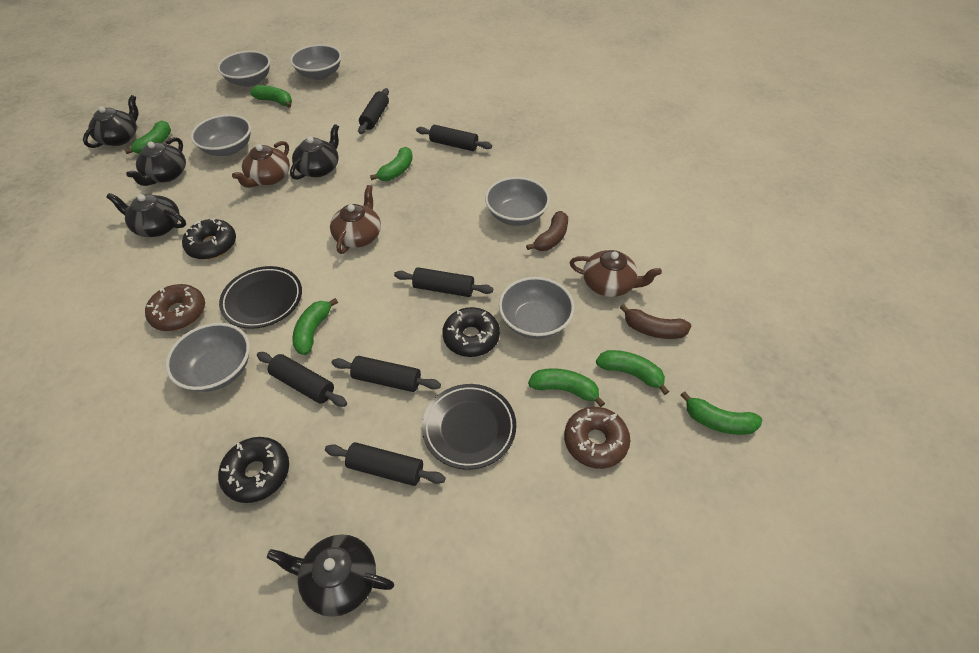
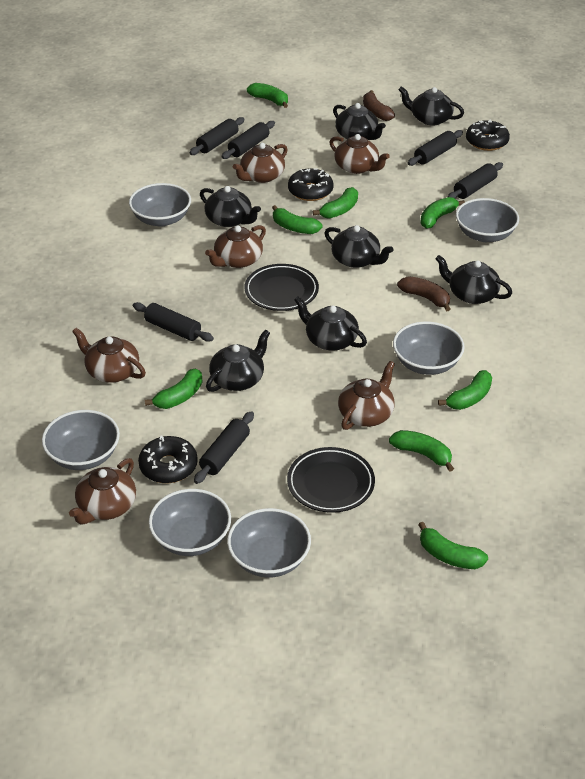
black teapot: [83,95,139,148] [106,193,186,237] [126,137,186,186] [267,534,394,617] [290,124,339,180] = 5 -> [200,186,261,227] [206,330,270,392] [294,296,367,351] [324,225,394,268] [333,103,386,140] [398,86,464,126] [435,255,512,304] = 7
brown donut: [145,284,205,331] [564,407,630,469] = 2 -> none = 0
brown teapot: [232,141,290,188] [330,185,381,254] [570,250,662,297] = 3 -> [69,458,136,525] [72,328,146,383] [205,225,266,268] [233,143,288,183] [329,134,390,174] [338,361,395,430] = 6
green banana: [124,120,171,154] [250,85,292,108] [292,298,338,355] [370,147,413,181] [528,368,605,407] [596,350,669,395] [680,391,762,435] = 7 -> [145,369,202,409] [247,83,288,108] [272,205,323,234] [313,187,358,219] [389,430,454,472] [418,522,488,569] [420,197,465,229] [438,370,492,410] = 8

